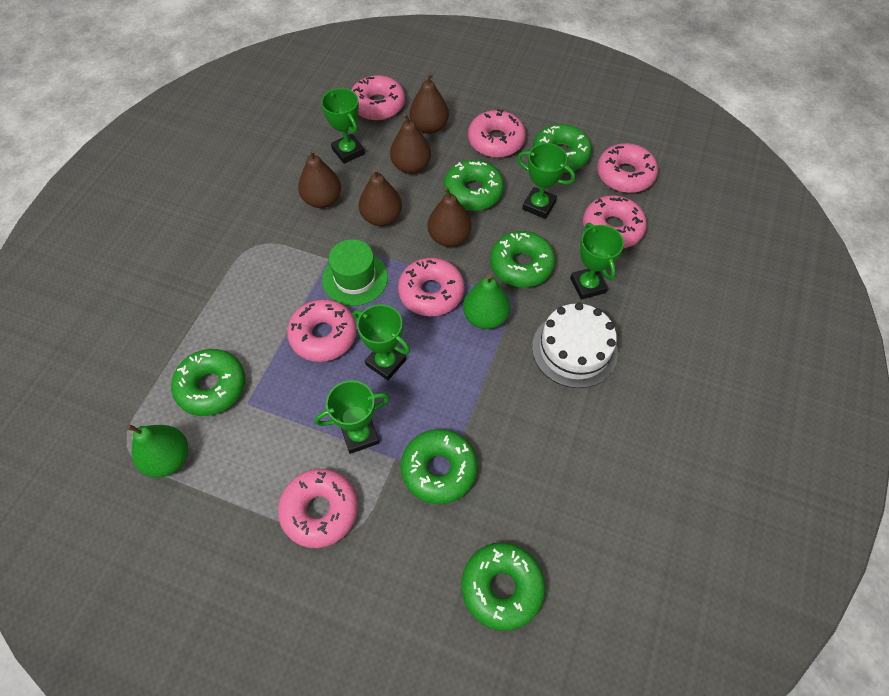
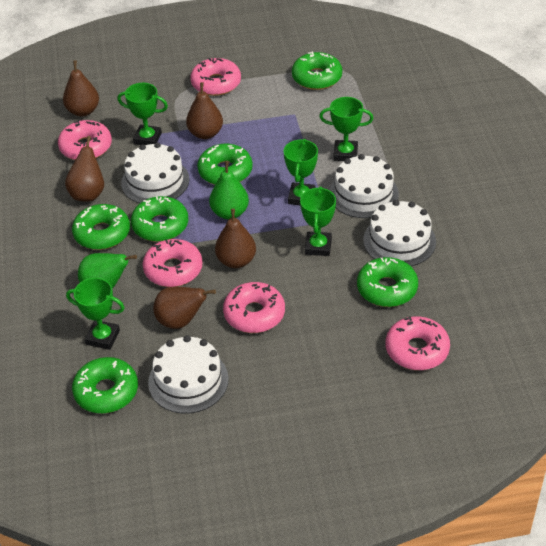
green hat: [322,239,388,306] = 1 -> none = 0
pink donut: [278,469,358,548] [287,299,357,362] [351,75,405,120] [398,258,464,316] [468,109,526,158] [583,195,647,248] [597,143,658,193] = 7 -> [58,120,112,160] [143,239,202,287] [190,58,241,96] [223,282,285,333] [386,316,450,370] = 5
white cake: [532,303,618,388] = 1 -> [121,142,189,203] [148,335,229,414] [329,154,399,218] [363,200,436,266] = 4

